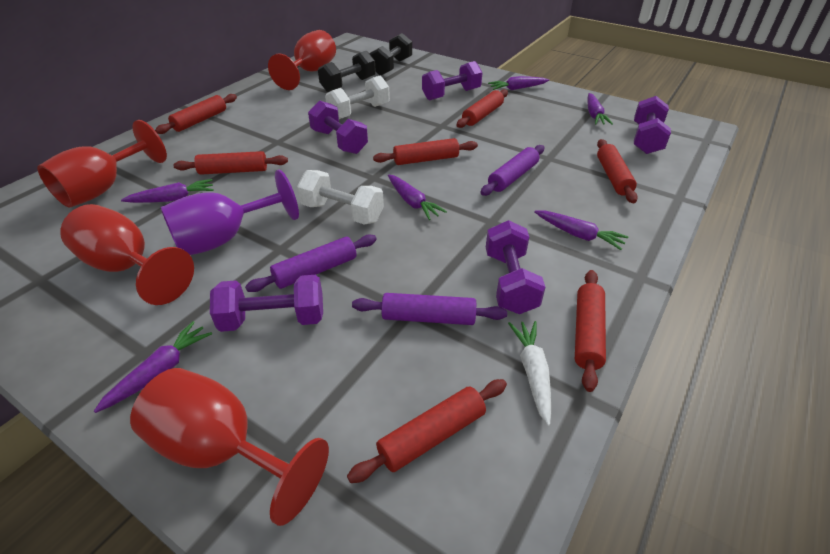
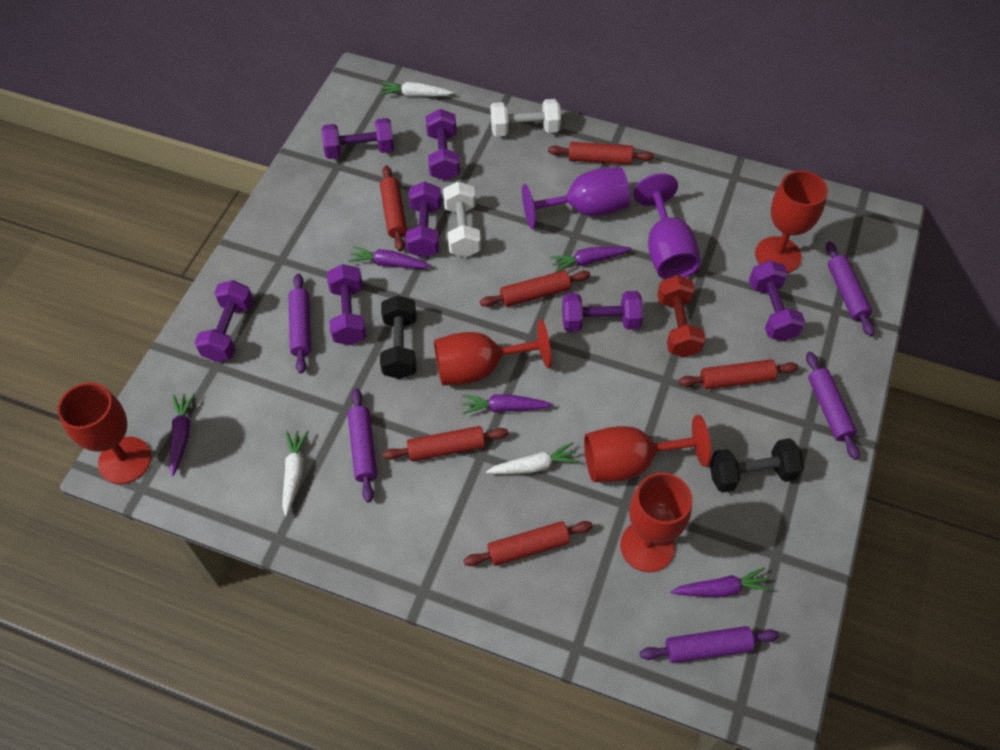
purple carrot: [94,321,212,413] [121,179,214,203] [388,175,447,220] [488,76,549,90] [534,210,628,250] [587,93,613,125] = 6 -> [169,393,195,476] [348,246,431,269] [462,394,553,414] [550,246,631,273] [671,567,772,597] = 5
purple dumbbell: [210,275,323,332] [308,100,368,154] [422,61,483,101] [486,220,545,314] [634,96,671,154] = 5 -> [194,280,254,362] [321,118,394,159] [327,264,366,345] [405,182,441,258] [426,109,460,180] [562,291,643,332] [749,260,805,341] = 7
purple goblet: [160,170,299,255] = 1 -> [522,167,630,229] [633,173,701,279] = 2
purple rolling pin: [245,235,377,292] [352,293,507,325] [480,145,545,196] = 3 -> [288,274,311,374] [348,388,377,502] [640,626,779,663] [806,352,860,460] [826,241,874,336] = 5
red dumbbell: none = 0 -> [657,275,705,357] = 1
red goblet: [37,120,167,208] [60,204,194,305] [130,368,329,526] [268,30,336,90] = 4 -> [57,382,151,484] [434,319,551,386] [584,415,711,482] [620,473,692,572] [755,171,828,273] = 5
red rolling pin: [155,94,237,134] [173,151,288,175] [347,379,507,483] [373,138,478,165] [456,89,508,128] [575,270,606,392] [597,139,638,203] = 7 -> [380,165,407,252] [383,426,508,461] [463,521,593,566] [480,270,590,307] [548,142,654,165] [679,359,799,389] = 6
white carrot: [508,321,551,426] = 1 -> [282,431,309,516] [380,82,453,97] [486,442,579,474] = 3

